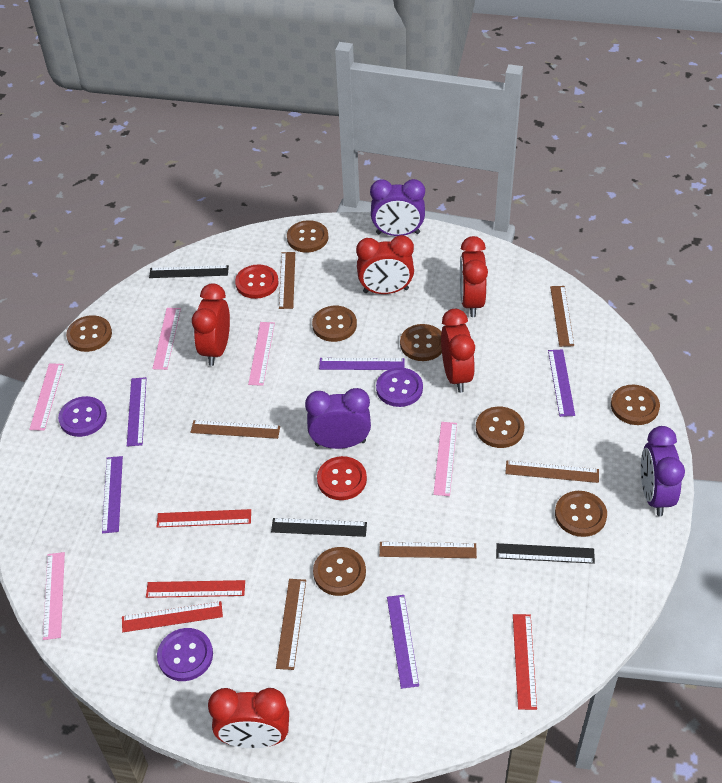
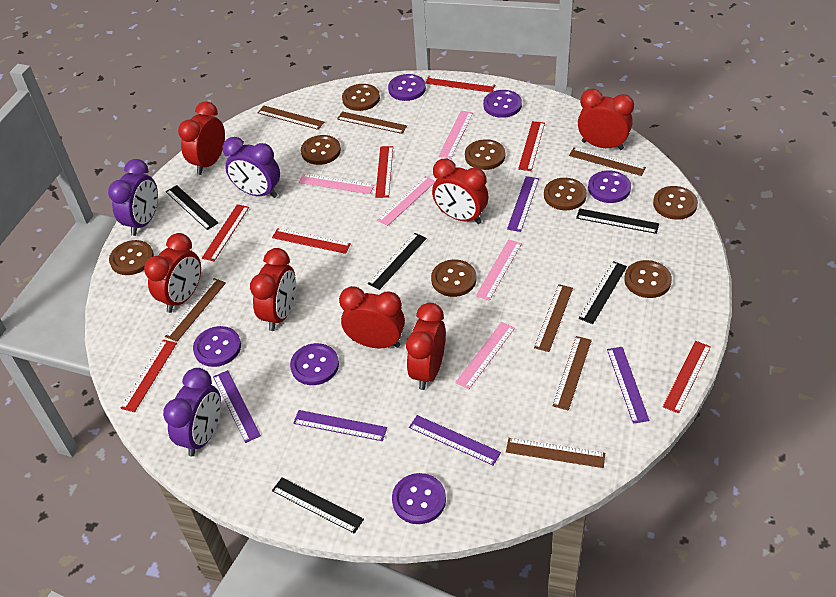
black ruler: [149,265,229,278] [271,518,367,537] [496,543,595,564] = 3 -> [166,185,218,230] [272,478,364,534] [368,233,427,290] [576,208,659,234] [579,261,627,324] = 5
brown ruler: [190,420,280,439] [276,579,306,670] [279,252,295,309] [379,542,477,558] [505,461,599,483] [550,286,574,347] = 6 -> [165,278,226,342] [257,106,324,130] [337,111,407,134] [506,438,605,468] [534,284,573,352] [553,336,592,411] [569,147,646,176] = 7
purple button: [58,396,107,437] [157,628,213,681] [376,368,423,407] = 3 -> [193,326,241,367] [290,343,339,385] [388,74,426,101] [392,473,446,524] [483,90,522,118] [588,170,631,203] = 6
red button: [235,264,279,299] [317,456,367,500] = 2 -> none = 0
red clock: [192,284,230,366] [208,688,289,748] [356,235,414,294] [441,309,475,393] [460,236,488,317] = 5 -> [144,233,201,313] [178,101,225,175] [250,248,296,331] [339,286,405,348] [406,303,446,390] [432,158,489,224] [578,89,634,150] = 7
red ruler: [122,601,223,632] [146,580,245,598] [156,509,251,528] [513,614,537,710] = 4 -> [120,340,177,412] [202,204,249,261] [272,228,351,254] [375,146,393,198] [425,76,495,92] [518,121,545,171] [663,341,711,414] = 7

